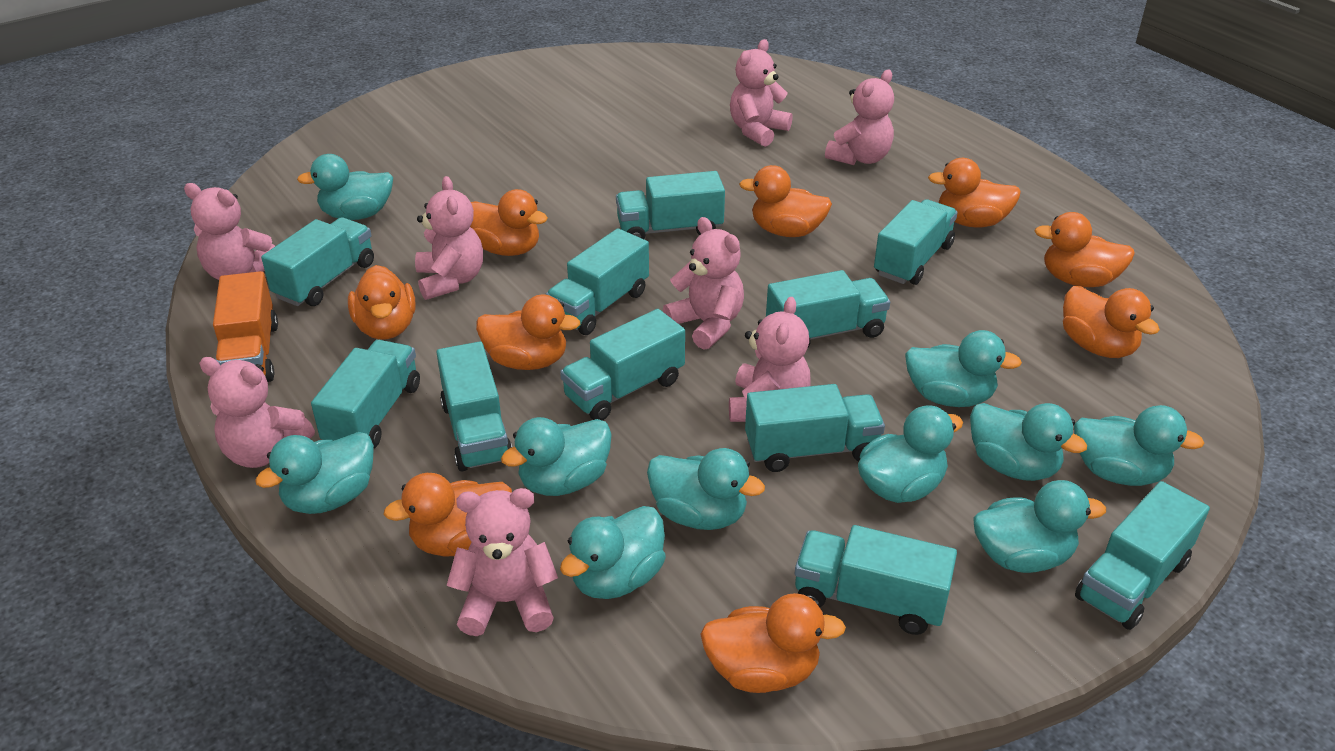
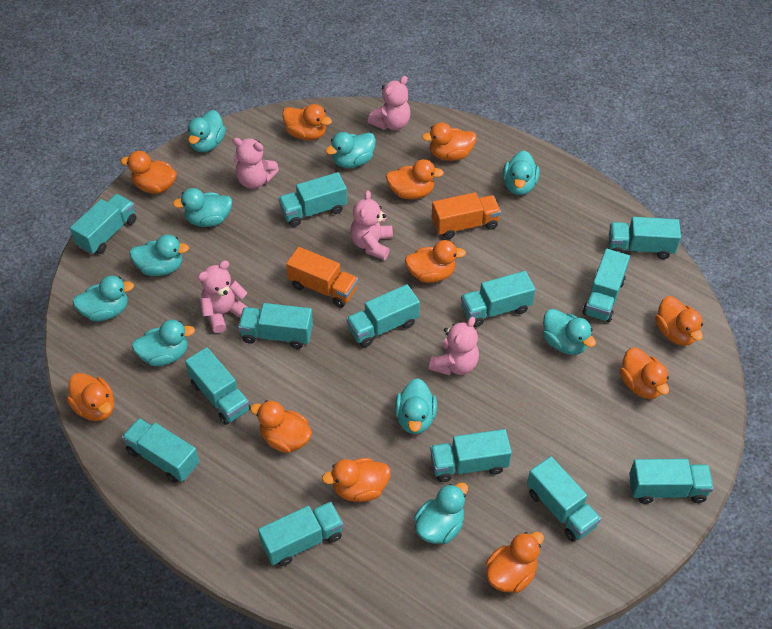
orange duck: [348,265,416,340] [383,473,512,557] [470,189,548,256] [476,294,580,370] [700,593,846,693] [739,165,832,237] [928,158,1021,228] [1034,212,1135,287] [1063,286,1160,358] = 9 -> [67,373,114,421] [121,151,177,194] [250,400,312,453] [282,104,332,141] [322,458,391,502] [386,159,444,199] [405,240,466,283] [422,123,477,161] [486,532,544,593] [620,348,669,399] [655,296,703,346] = 11
orange truck: [213,271,278,382] = 1 -> [286,247,358,308] [431,192,501,239] = 2
pink teddy bear: [184,183,275,280] [199,357,315,468] [415,176,483,300] [446,488,558,636] [663,217,744,350] [729,297,811,422] [730,39,793,147] [825,70,894,165] = 8 -> [198,260,247,333] [232,138,279,189] [350,190,393,260] [368,76,411,130] [429,317,479,376] = 5
turquoise truck: [261,217,374,306] [311,340,420,448] [436,341,512,471] [545,228,649,335] [560,309,685,421] [616,171,725,239] [745,384,885,472] [766,270,890,349] [795,525,957,635] [874,199,958,285] [1075,481,1210,630] = 11 -> [70,194,136,255] [122,418,199,483] [185,347,250,425] [238,303,313,349] [258,502,343,566] [278,172,347,227] [346,284,420,348] [430,429,512,482] [461,271,535,327] [527,456,601,542] [582,249,630,322] [609,217,681,259] [629,459,714,504] = 13

